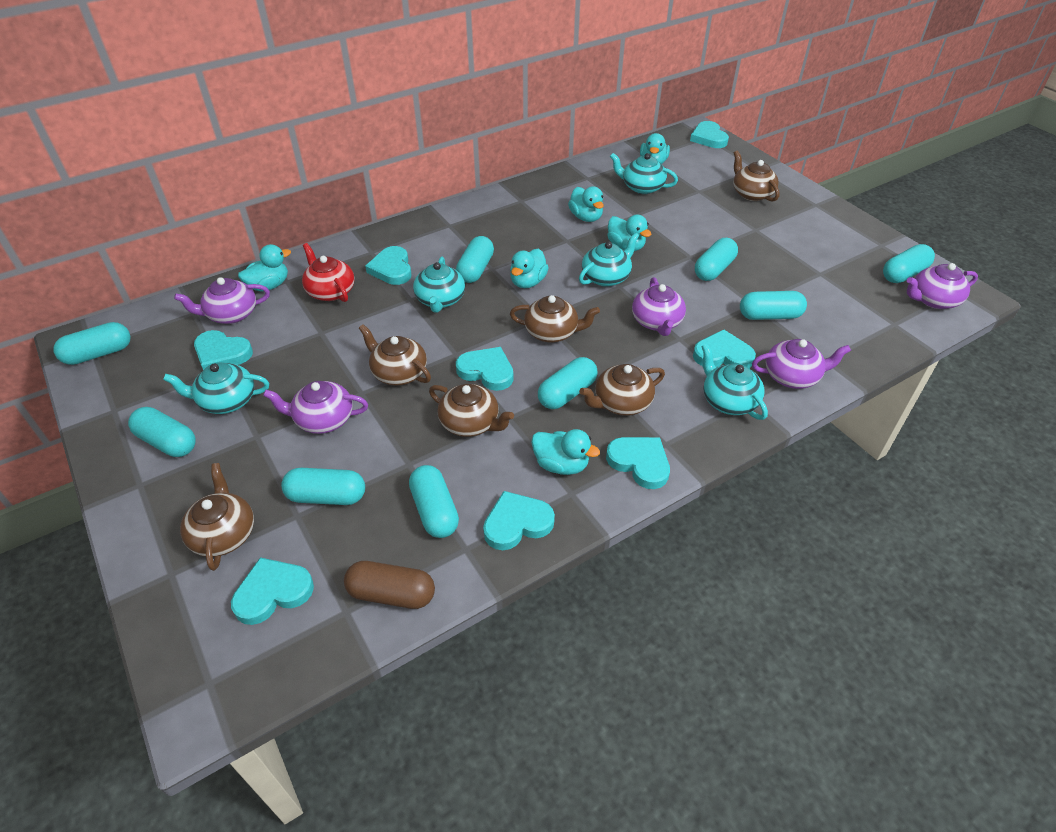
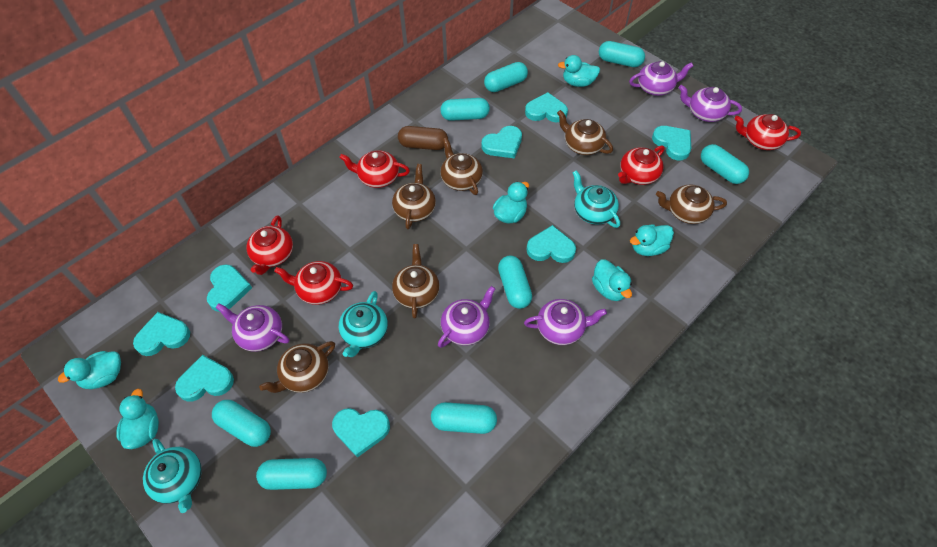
red teapot: [302,243,354,302] = 1 -> [247,215,293,275] [274,261,353,305] [339,150,410,188] [618,145,665,185] [734,114,801,150] = 5
turquoise capsule: [53,322,131,365] [128,407,196,457] [281,468,365,505] [409,465,459,538] [456,236,494,283] [538,357,598,409] [695,238,738,281] [740,291,807,320] [883,244,935,283] = 9 -> [212,400,271,447] [256,458,327,490] [431,402,497,434] [440,98,490,121] [484,62,528,92] [498,256,532,309] [599,41,645,67] [701,144,749,184] = 8
turquoise teapot: [163,363,269,414] [413,257,465,313] [579,233,639,287] [610,153,678,194] [701,344,768,420] = 5 -> [143,439,202,513] [339,291,388,357] [572,170,620,228] = 3

